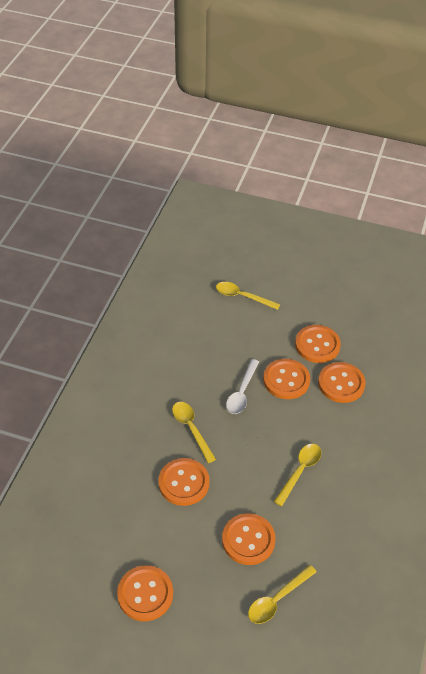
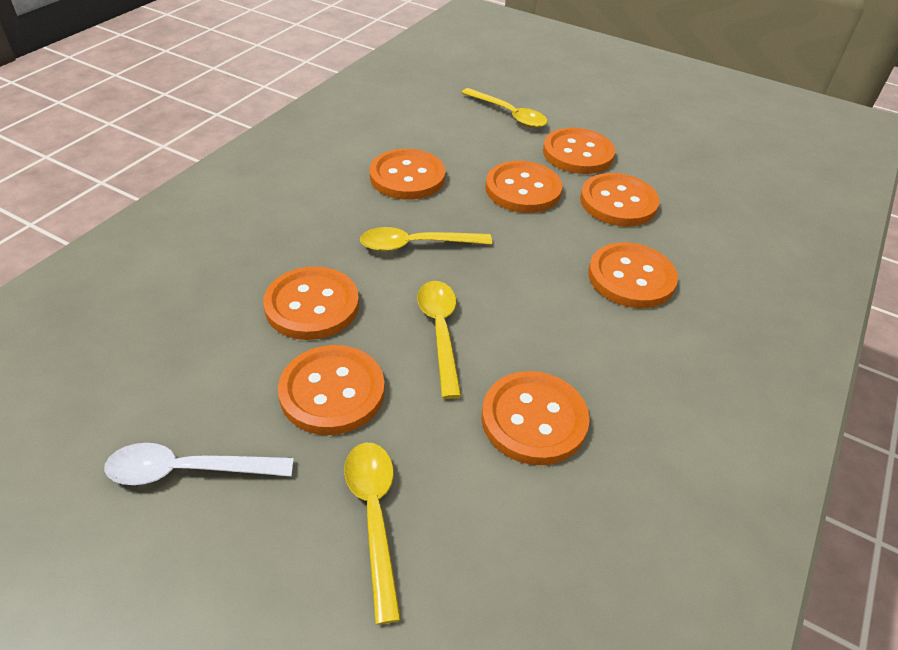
orange button: [117,565,173,621] [158,458,210,506] [222,513,276,565] [263,359,310,399] [295,325,341,363] [318,362,366,403] = 6 -> [263,266,359,340] [278,345,385,435] [370,149,446,200] [482,371,590,465] [485,161,562,213] [543,128,615,174] [580,173,660,227] [588,242,678,308] = 8

